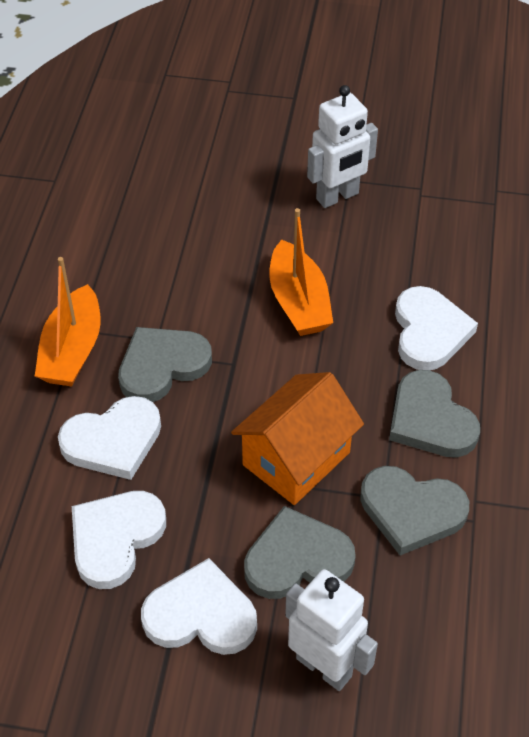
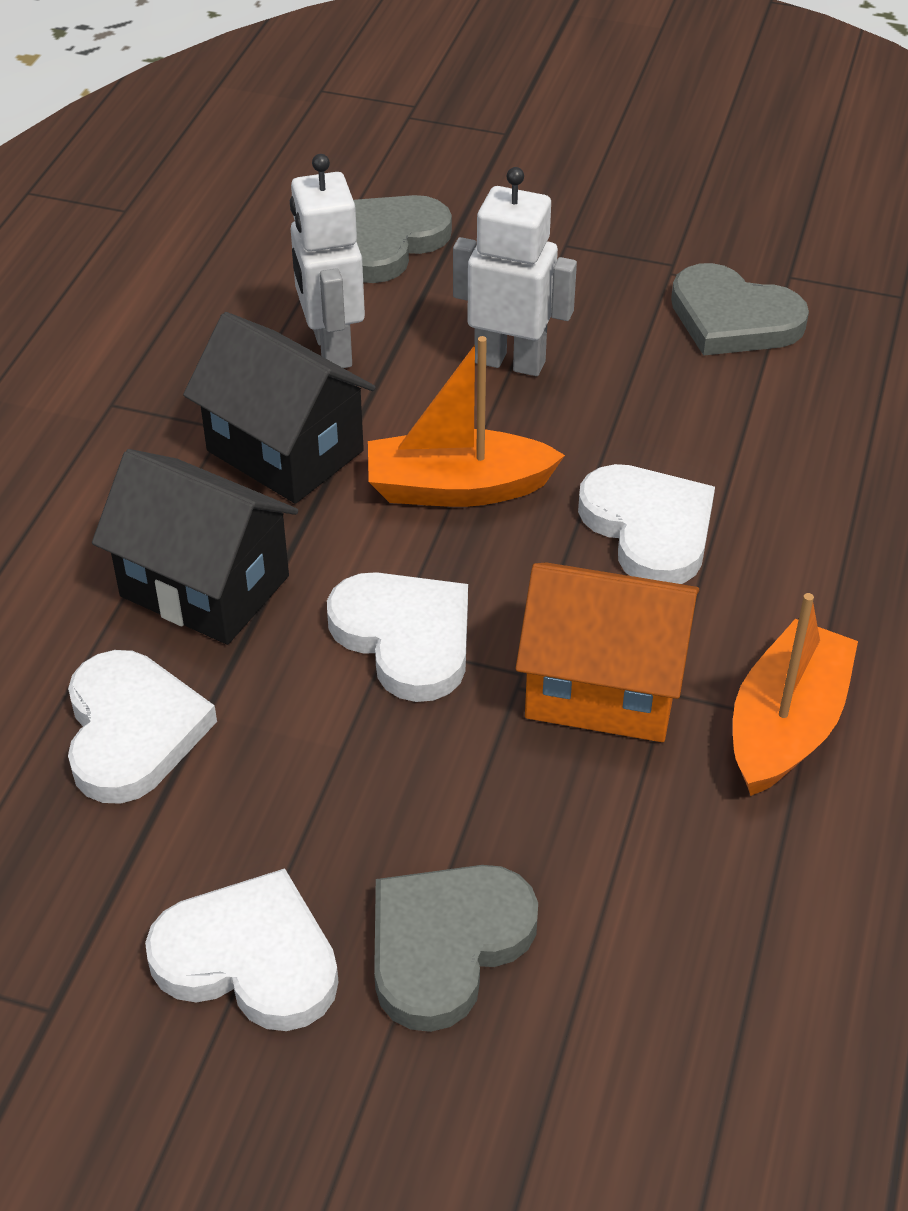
black house: none = 0 -> [92,449,298,645] [183,312,376,504] = 2
grey heart: [118,327,212,402] [244,506,356,599] [360,466,469,555] [389,370,480,458] = 4 -> [353,195,452,283] [374,865,538,1032] [671,263,809,356] = 3

